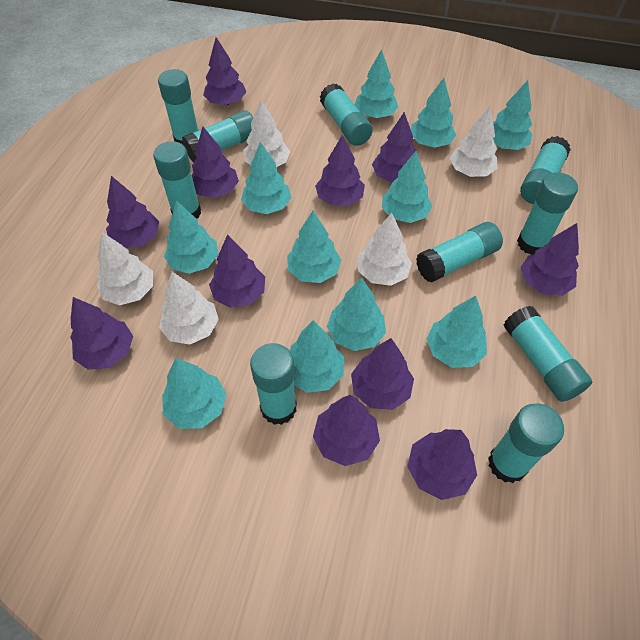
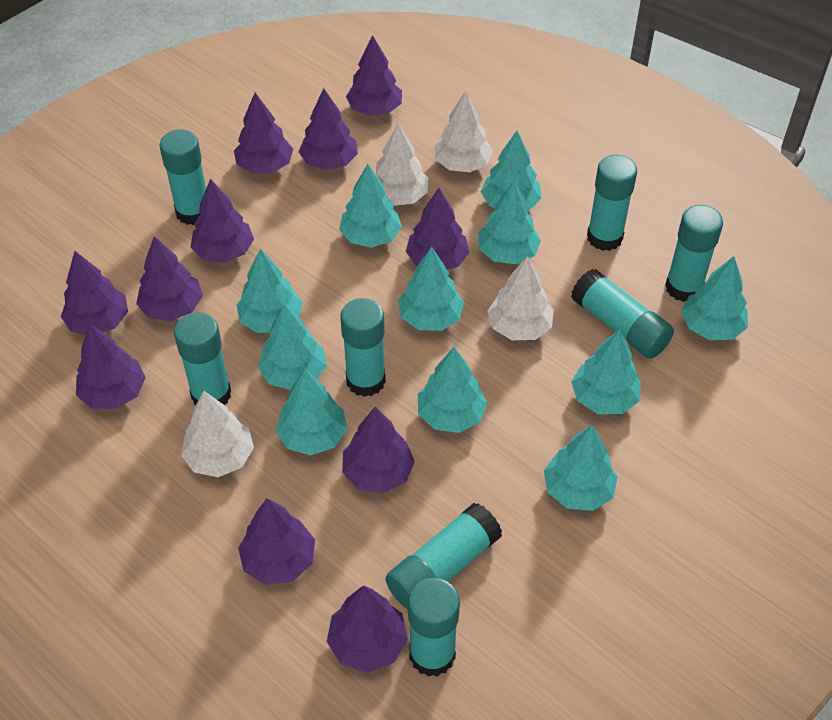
turquoise glue stick: [153,141,201,219] [158,69,198,145] [182,111,253,162] [250,343,297,425] [320,83,373,146] [416,222,503,283] [488,403,564,483] [504,306,592,402] [517,172,578,255] [520,136,571,204] = 10 -> [159,130,206,225] [174,312,231,405] [340,298,386,397] [386,503,502,609] [408,578,460,677] [571,269,674,359] [587,155,637,251] [665,205,723,302] = 8
white tree: [97,232,153,305] [159,272,219,345] [243,100,290,167] [357,213,412,286] [450,107,497,177] = 5 -> [181,391,254,477] [375,124,428,206] [434,91,493,172] [487,256,554,340] = 4

